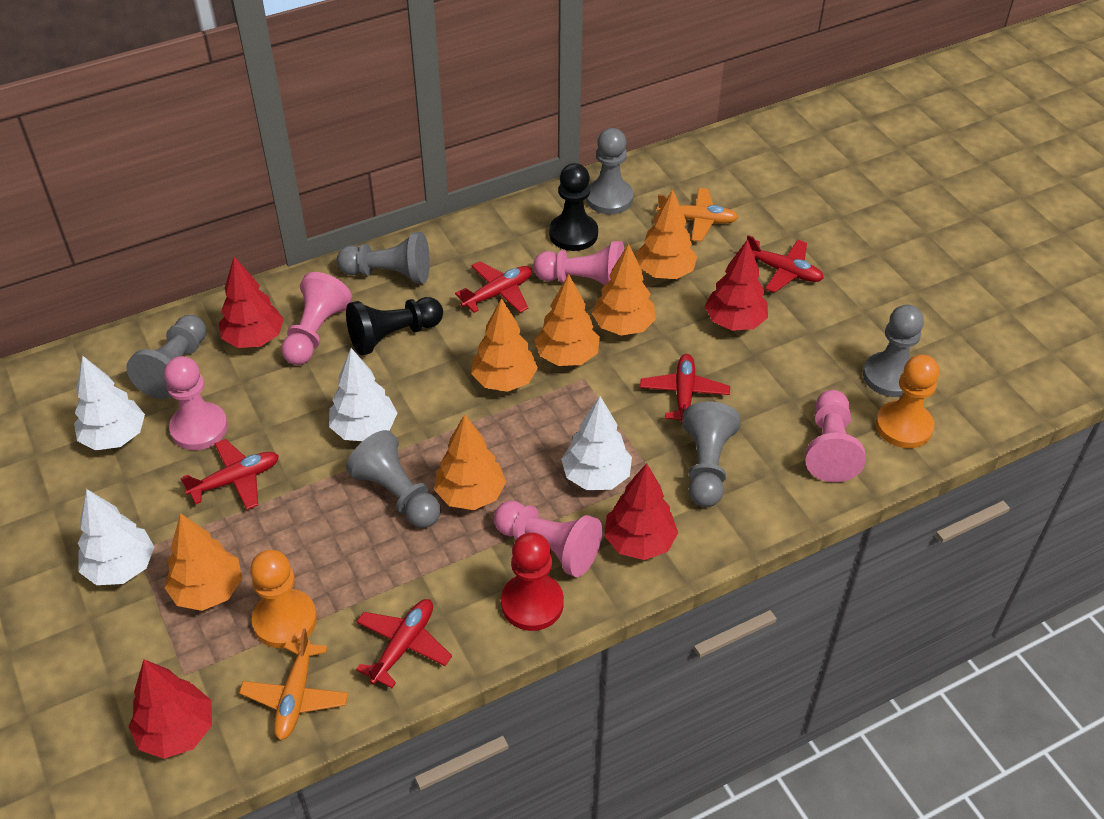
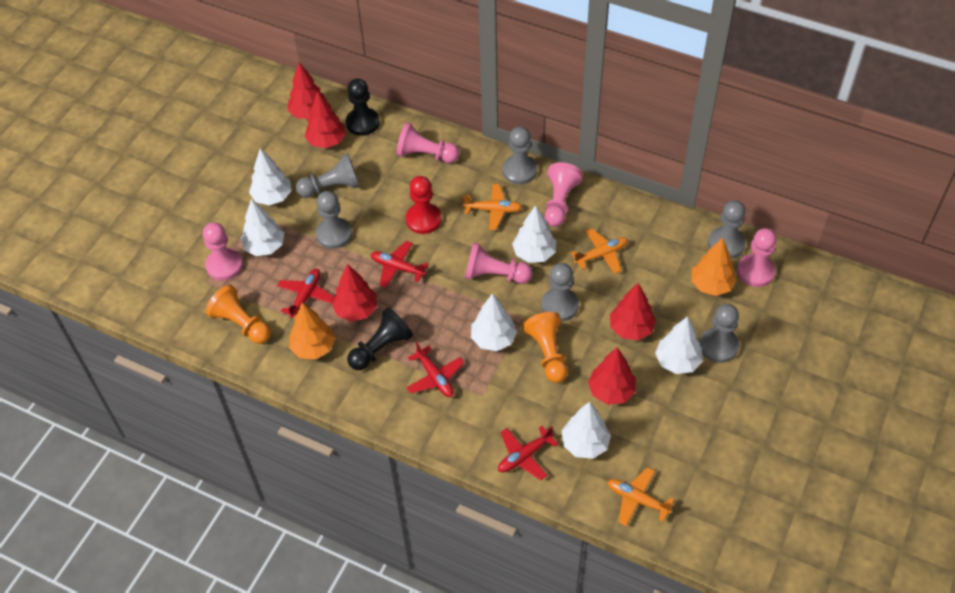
orange plane: [239,628,348,740] [657,188,738,242] = 2 -> [462,184,522,230] [571,228,628,274] [607,467,675,526] = 3
orange tree: [165,513,242,611] [434,414,506,510] [471,298,538,392] [535,274,600,366] [592,243,656,336] [636,190,698,279] = 6 -> [289,303,335,359] [691,238,737,296] = 2
red plane: [180,439,279,510] [356,599,452,688] [455,261,532,313] [640,354,730,424] [747,235,824,293] = 5 -> [277,269,334,318] [371,241,429,288] [406,342,464,397] [498,426,558,480] = 4
red tree: [129,660,212,759] [219,257,284,348] [604,463,678,560] [705,239,768,331] = 4 -> [288,63,327,119] [305,91,346,148] [332,264,377,322] [588,347,636,405] [610,283,656,340] = 5
white tree: [74,355,145,450] [78,489,154,585] [329,348,397,441] [561,396,632,490] = 4 -> [240,199,284,256] [249,148,292,205] [471,293,517,351] [512,205,556,263] [562,402,611,459] [655,316,703,374] = 6

